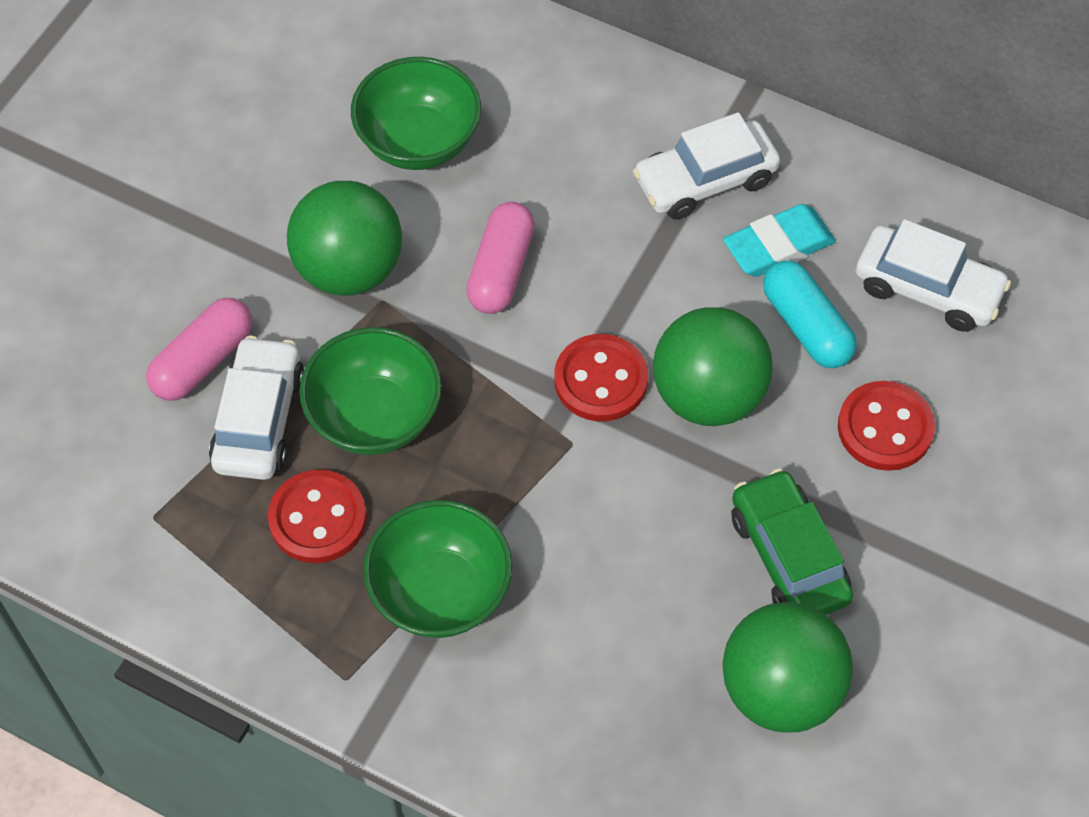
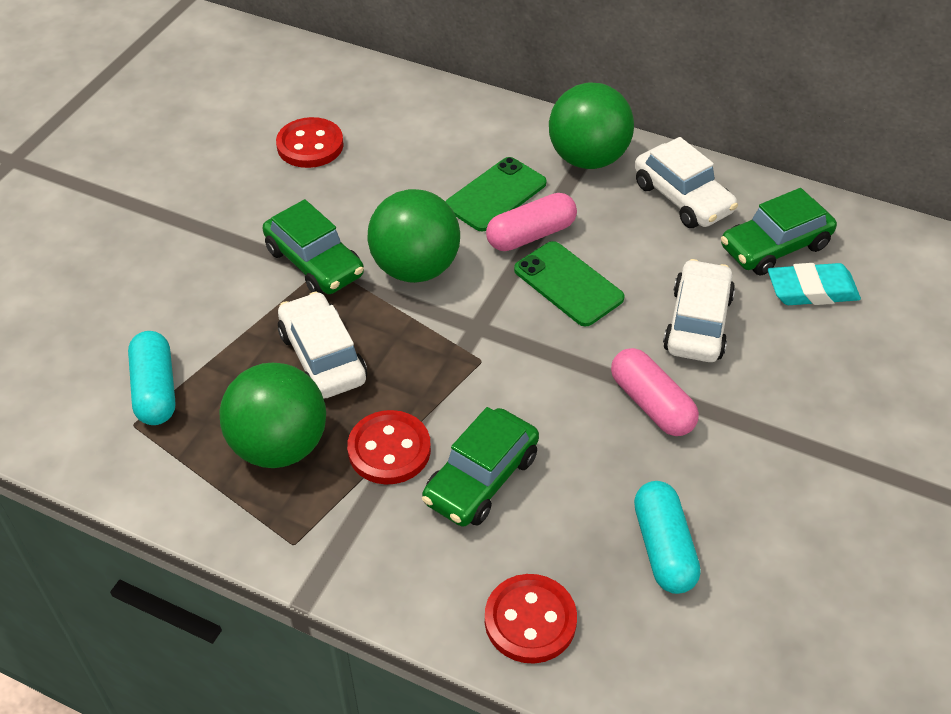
green bowl: [299,327,442,455] [351,57,481,170] [363,500,512,638] = 3 -> none = 0
green car: [732,468,853,615] = 1 -> [262,199,364,294] [422,407,539,527] [721,188,837,275] = 3
green phone: none = 0 -> [445,157,546,232] [514,241,624,326] = 2
turquoise capsule: [763,261,856,368] = 1 -> [128,331,175,425] [634,481,701,594] = 2

